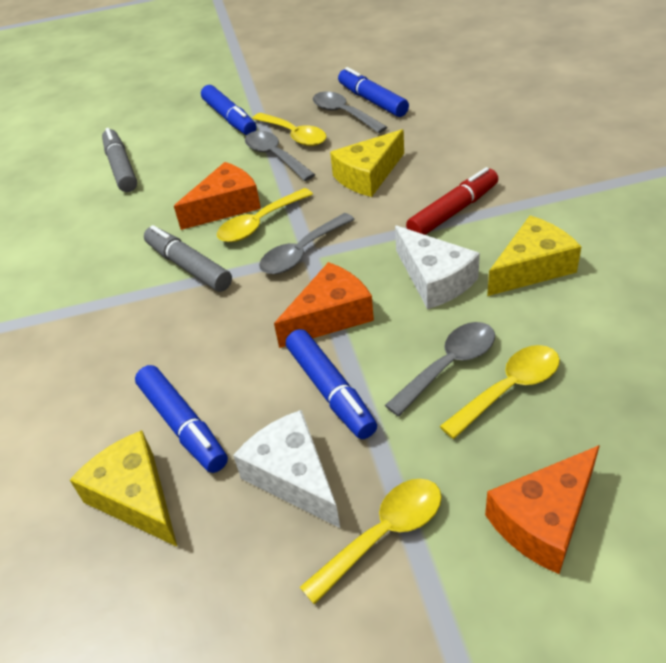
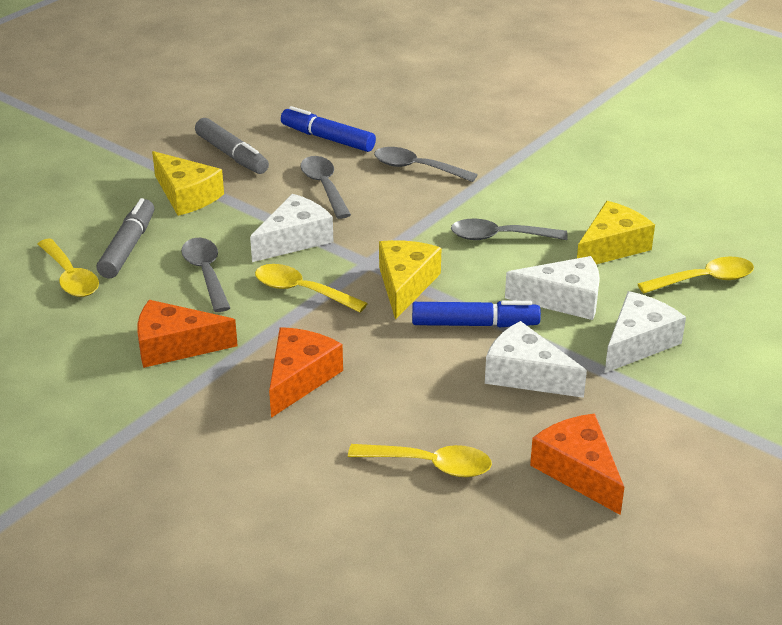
blue marker: [135,365,228,473] [201,85,257,135] [286,329,377,439] [338,67,409,117] = 4 -> [281,106,376,152] [412,300,541,327] = 2
red marker: [406,167,498,235] = 1 -> none = 0
white cheese: [233,410,340,528] [395,225,480,309] = 2 -> [250,194,333,262] [485,321,587,398] [505,256,600,320] [605,291,686,373] = 4

